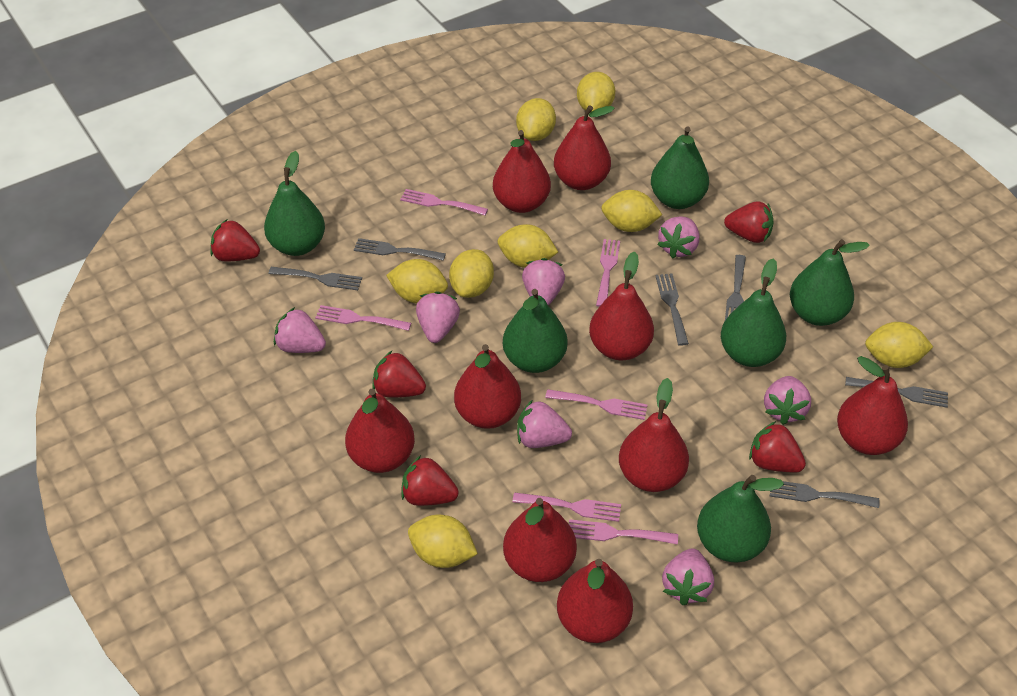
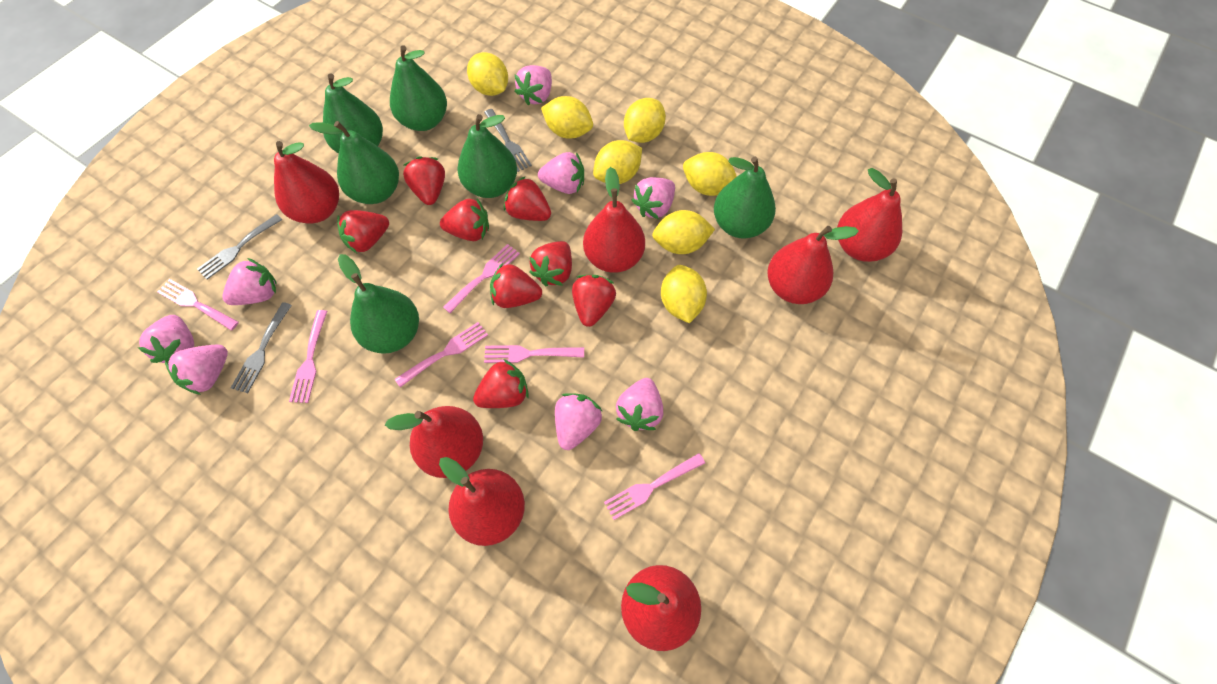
grey fork: [269,267,362,290] [354,238,446,261] [656,273,689,346] [725,255,746,320] [770,481,879,508] [845,377,948,408] = 6 -> [197,214,282,280] [231,302,292,393] [484,109,532,172] = 3
pink strawberry: [274,307,326,353] [416,291,460,343] [517,400,572,448] [522,258,565,306] [657,216,699,259] [662,548,714,605] [764,376,811,425] = 7 -> [138,315,194,363] [165,345,228,395] [222,258,276,305] [515,65,552,106] [538,152,584,194] [555,393,603,450] [616,378,663,431] [632,177,675,219] = 8
red pear: [345,388,415,473] [454,344,521,429] [493,130,551,213] [503,498,577,582] [554,105,615,190] [557,559,633,643] [589,252,654,360] [619,378,689,492] [837,356,908,455] = 9 -> [274,141,339,224] [385,406,483,478] [439,457,525,546] [583,167,645,273] [621,565,701,651] [767,226,859,304] [837,168,902,262] = 7
red strawberry: [210,219,260,261] [372,351,426,398] [402,455,459,506] [724,201,774,243] [749,421,806,472] = 5 -> [337,210,389,253] [403,156,445,205] [440,199,489,241] [473,359,529,408] [490,263,542,308] [504,176,551,221] [529,241,572,286] [572,275,616,327] = 8
yellow lemon: [386,259,448,303] [408,515,478,568] [449,249,494,298] [498,224,558,268] [516,98,556,141] [577,72,615,113] [601,190,662,232] [865,322,933,368] = 8 -> [467,52,508,96] [541,96,593,139] [593,140,642,184] [624,98,666,143] [652,210,715,254] [661,265,707,324] [683,152,737,196] = 7

